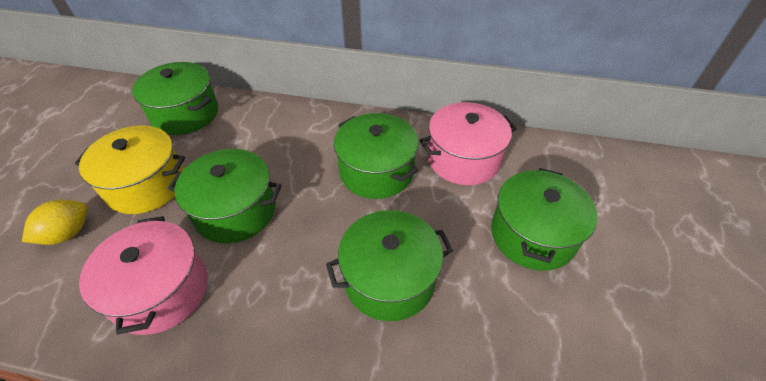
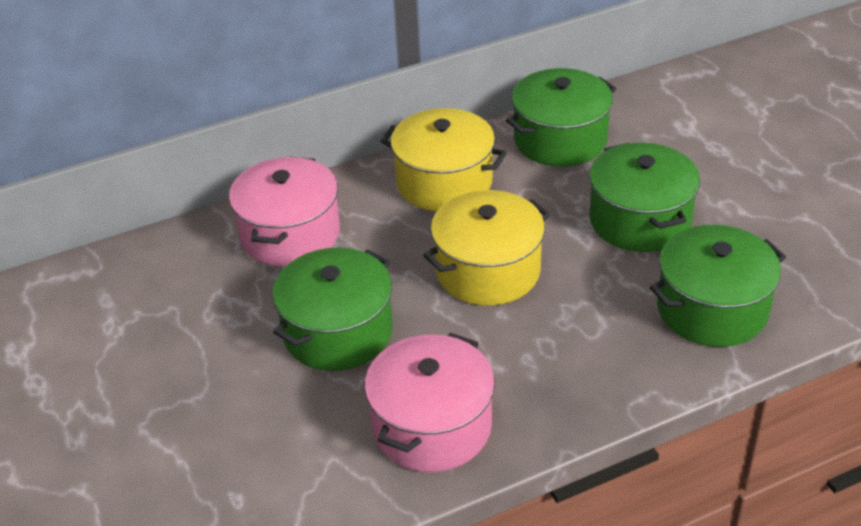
green pot: [132,62,218,135] [168,149,282,244] [326,210,453,321] [334,113,419,199] [491,168,598,271] = 5 -> [272,247,393,371] [506,68,616,167] [589,143,700,252] [650,225,786,347] = 4
yellow lemon: [22,200,87,245] = 1 -> none = 0
yellow pot: [75,125,185,214] = 1 -> [380,108,507,211] [423,190,550,306] = 2

